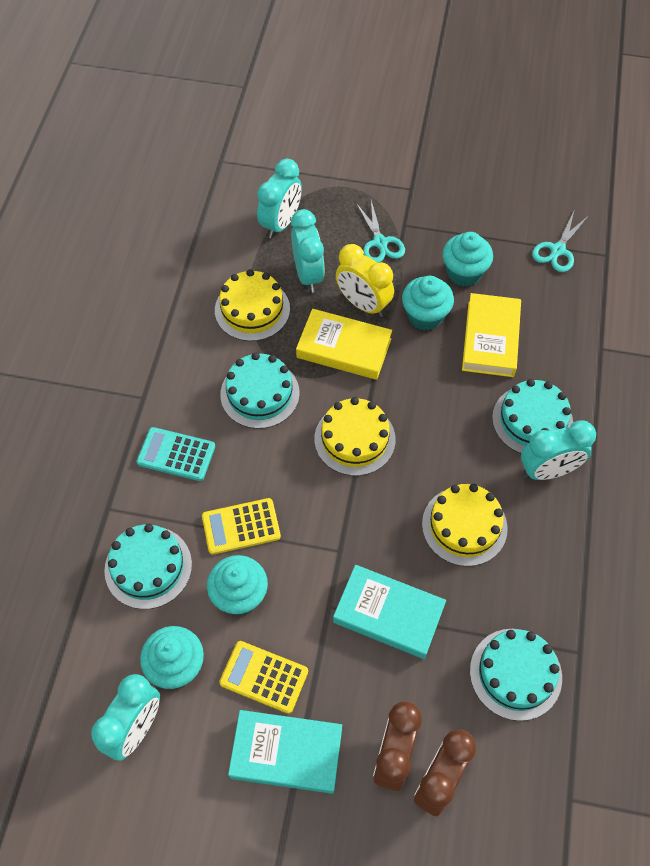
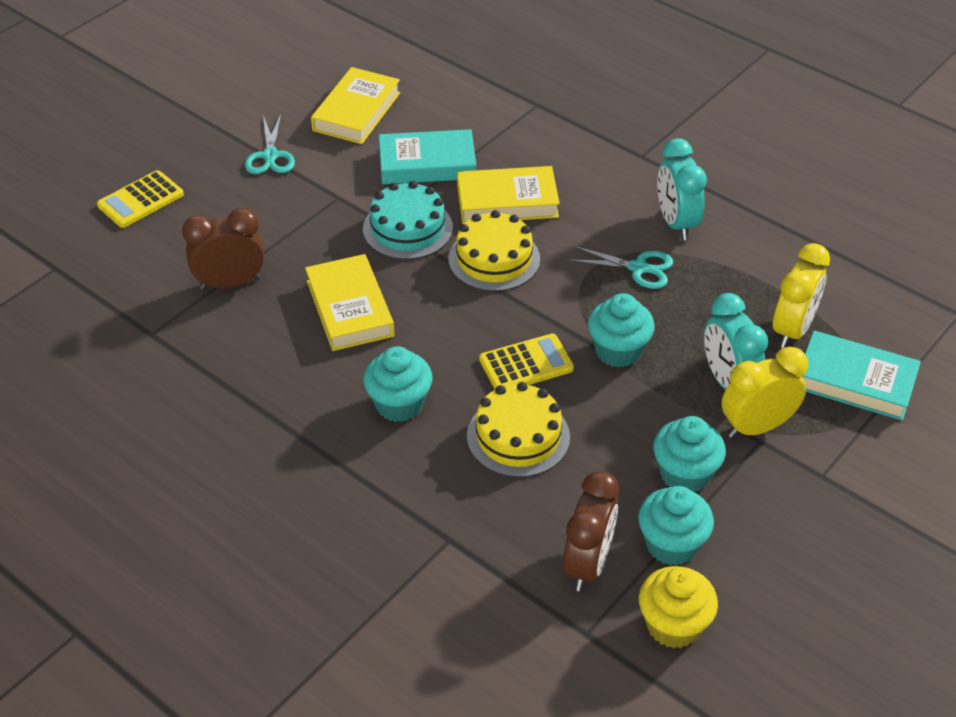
turquoise cake: [104,524,192,609] [220,352,300,429] [470,629,562,721] [492,379,573,454] = 4 -> [363,181,453,260] = 1
turquoise calculator: [137,427,215,481] = 1 -> none = 0
turquoise clock: [91,674,160,761] [257,159,302,238] [291,209,325,292] [521,420,596,480] = 4 -> [657,138,707,240] [704,293,768,390] = 2
yellow book: [296,309,392,380] [462,293,521,377] = 2 -> [305,254,394,351] [311,67,400,144] [457,166,560,224] = 3
yellow cake: [215,269,290,341] [314,397,396,476] [422,484,508,566] = 3 -> [448,210,540,291] [467,382,570,478] = 2
yellow clock: [336,244,394,317] = 1 -> [722,347,808,438] [773,243,830,348] = 2
yellow cupcake: none = 0 -> [639,566,718,648] = 1

